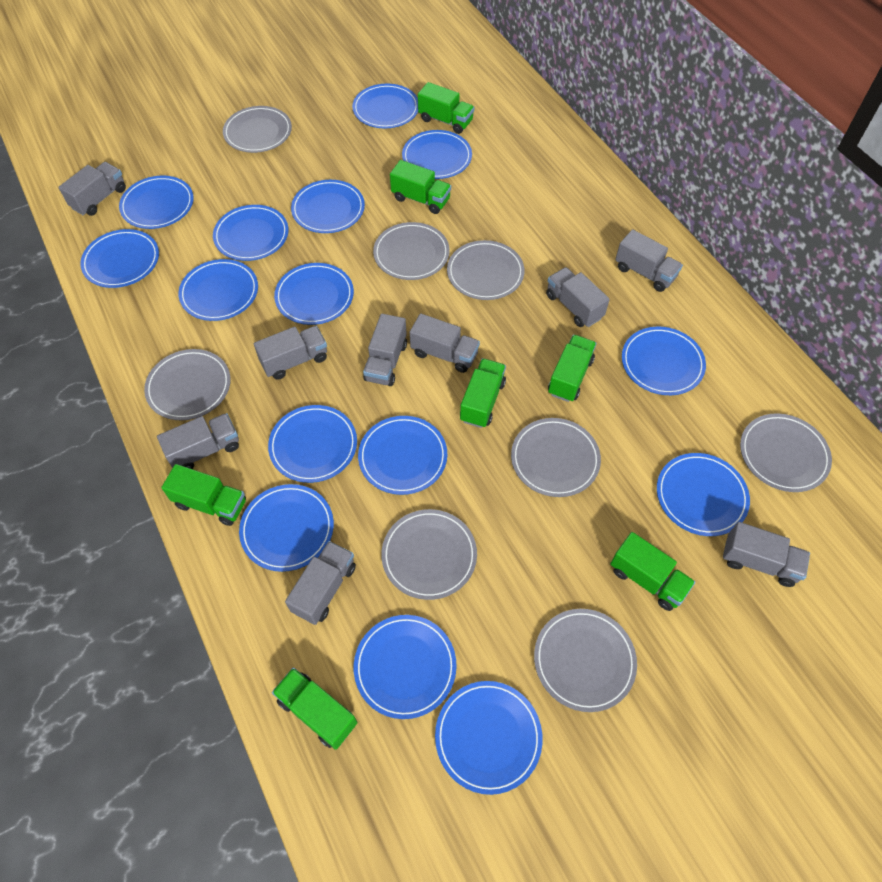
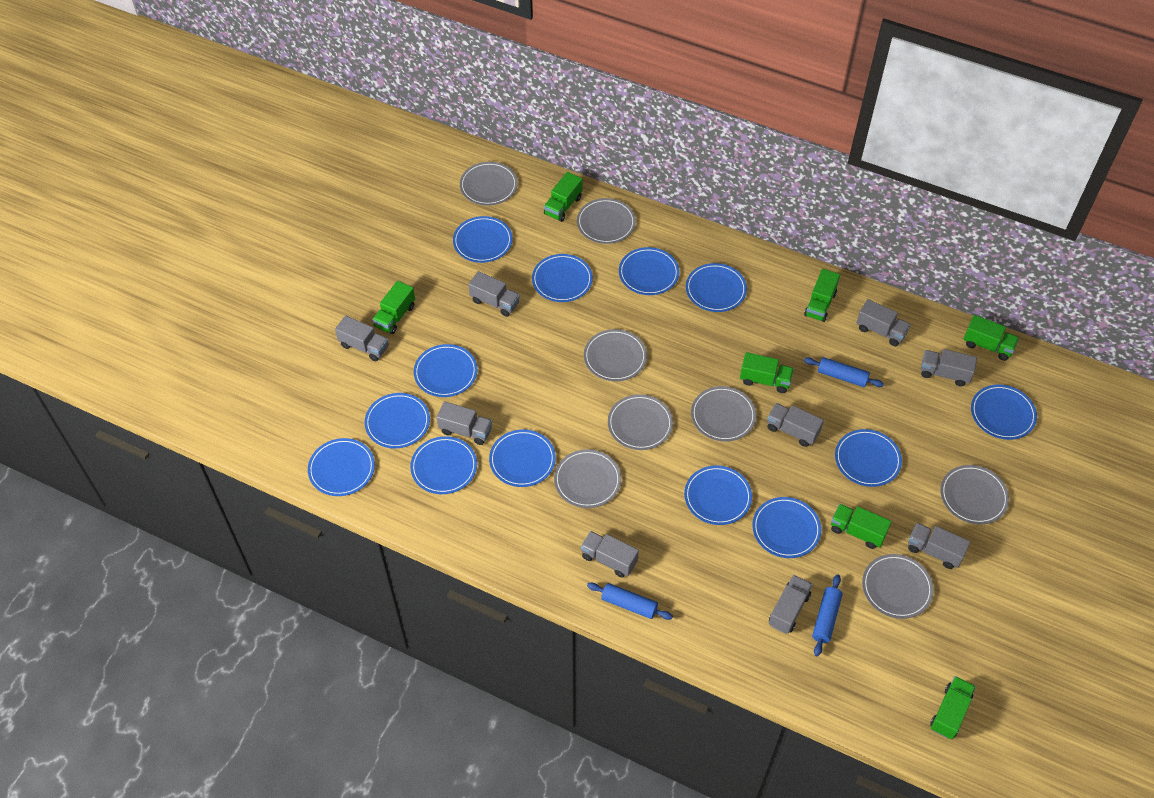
blue plate: [80,229,159,288] [119,176,194,229] [178,259,258,321] [213,205,289,261] [239,484,334,572] [268,405,357,483] [274,263,354,325] [291,180,365,233] [352,84,418,128] [354,615,457,719] [358,416,447,495] [402,130,472,179] [435,681,543,795] [622,327,706,395] [657,453,750,536] = 15 -> [308,438,375,496] [365,393,430,448] [410,436,477,494] [414,344,477,397] [453,216,513,263] [489,430,556,487] [532,254,593,302] [619,247,679,295] [684,465,752,525] [686,263,747,312] [752,497,821,558] [835,429,902,487] [971,385,1037,440] = 13
blue rolling pin: none = 0 -> [587,583,673,620] [804,357,884,387] [812,574,842,656] = 3

